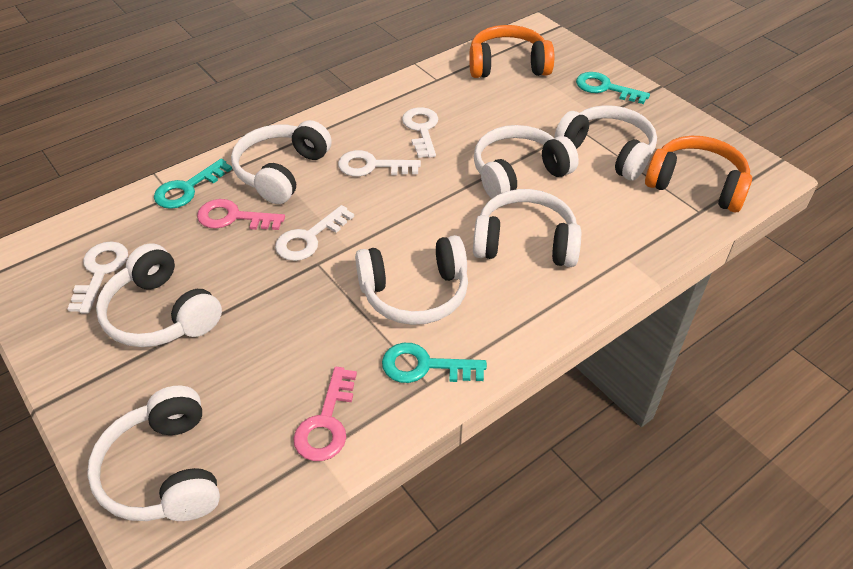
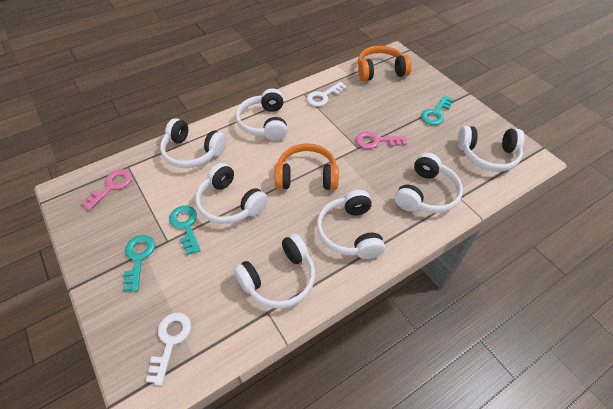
white key: [67,241,128,314] [275,205,354,261] [338,150,421,176] [402,107,438,158] = 4 -> [146,313,191,386] [307,82,347,106] = 2

